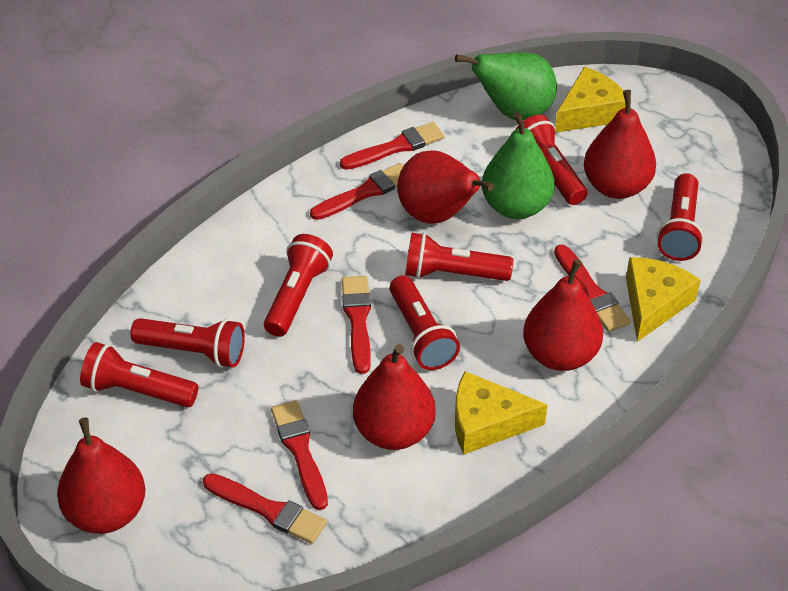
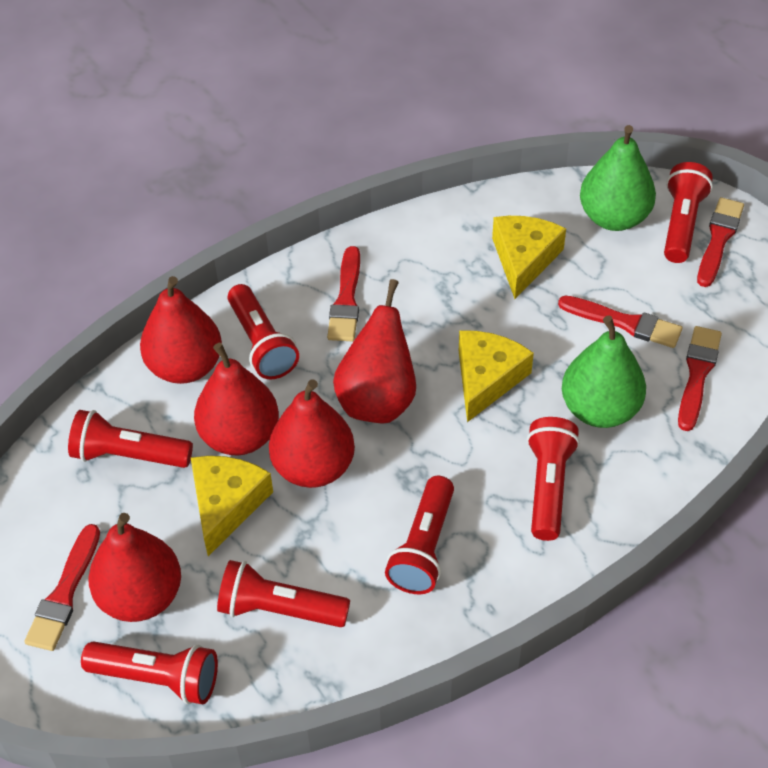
red brush: [203,473,327,544] [271,400,328,510] [310,163,403,220] [340,122,444,170] [342,276,371,374] [554,245,631,332] = 6 -> [24,524,100,651] [327,246,360,341] [558,296,682,348] [678,326,722,431] [697,197,744,287] = 5

